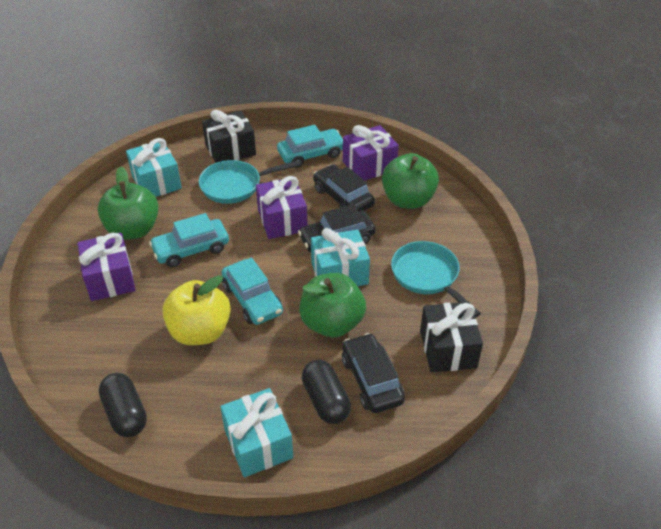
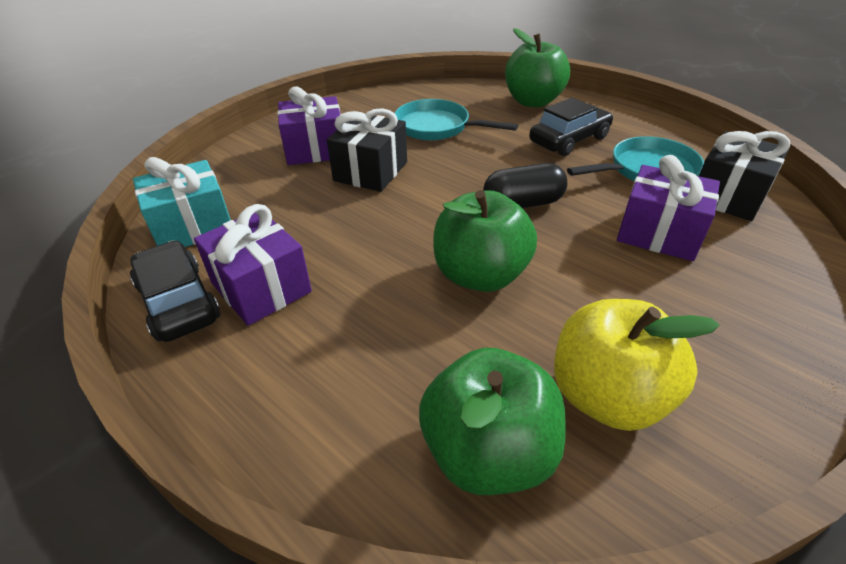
black capsule: [98,373,147,437] [301,360,351,424] = 2 -> [483,163,567,208] = 1
black car: [298,204,376,253] [313,164,375,211] [342,333,405,413] = 3 -> [130,240,220,342] [529,98,613,156] = 2
turquoise car: [149,213,229,267] [222,257,283,325] [277,125,343,168] = 3 -> none = 0
turquoise gift: [126,138,182,197] [220,388,293,477] [311,228,370,286] = 3 -> [133,157,230,247] = 1

